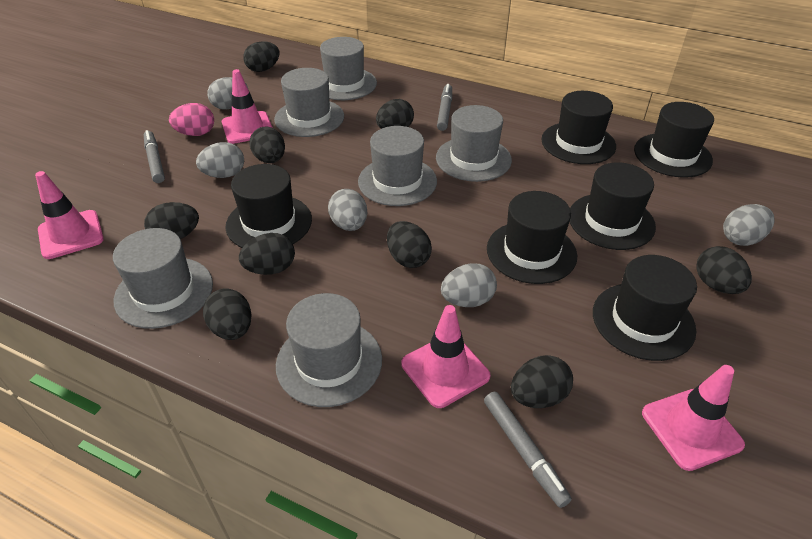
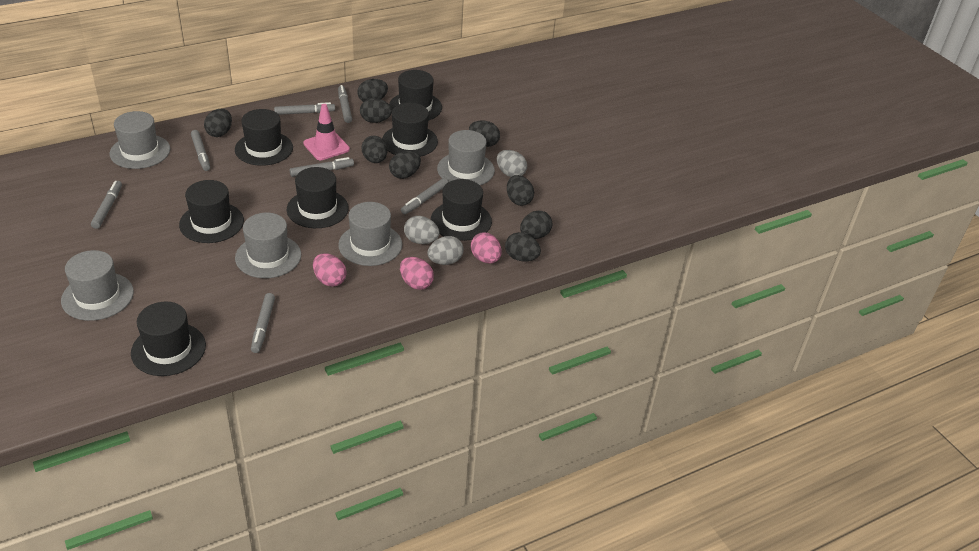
black hat: [225,164,312,248] [487,191,577,284] [541,91,616,164] [570,162,656,250] [593,255,697,361] [634,102,714,178] = 6 -> [131,301,206,376] [179,180,244,243] [235,109,293,166] [287,167,349,228] [382,103,438,157] [389,70,442,121] [431,179,492,241] = 7
grey egg: [196,142,244,178] [207,77,248,110] [328,189,367,231] [441,263,497,307] [723,204,775,246] = 5 -> [404,216,440,244] [428,236,464,265] [497,150,527,177] = 3
grey hat: [113,228,213,329] [274,68,344,137] [276,293,382,407] [320,37,377,100] [358,126,437,206] [436,105,512,182] = 6 -> [61,250,134,321] [109,111,170,169] [235,213,301,278] [338,202,402,266] [437,130,495,185] = 5
grey marker: [144,130,165,183] [437,84,452,131] [484,392,572,508] = 3 -> [91,181,122,229] [191,130,210,171] [251,293,275,353] [274,102,335,115] [290,157,354,177] [338,85,352,123] [401,178,448,214] = 7
pink egg: [169,103,214,136] = 1 -> [313,253,346,287] [400,257,434,290] [471,232,501,263] = 3
pink traffic cone: [35,171,104,259] [222,69,273,144] [401,305,490,408] [642,365,745,471] = 4 -> [303,104,350,160] = 1

